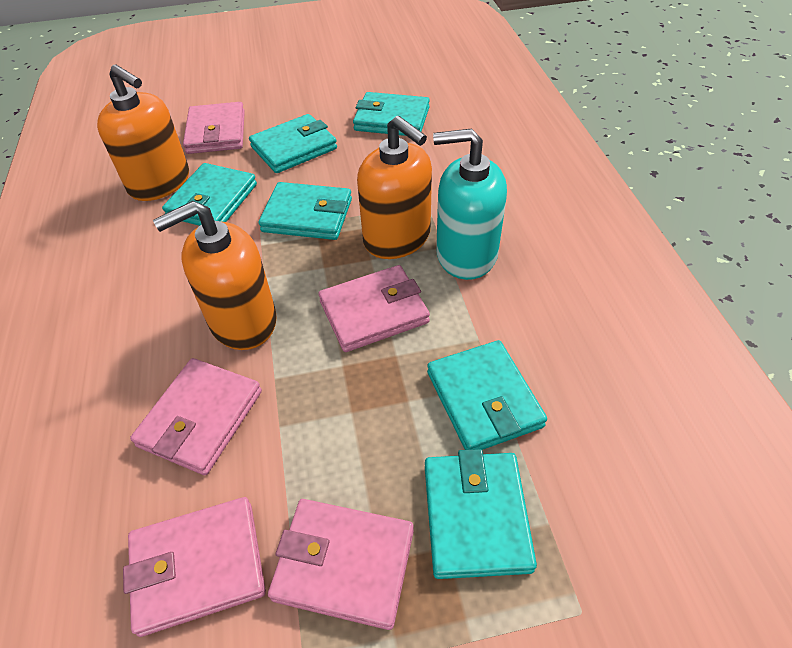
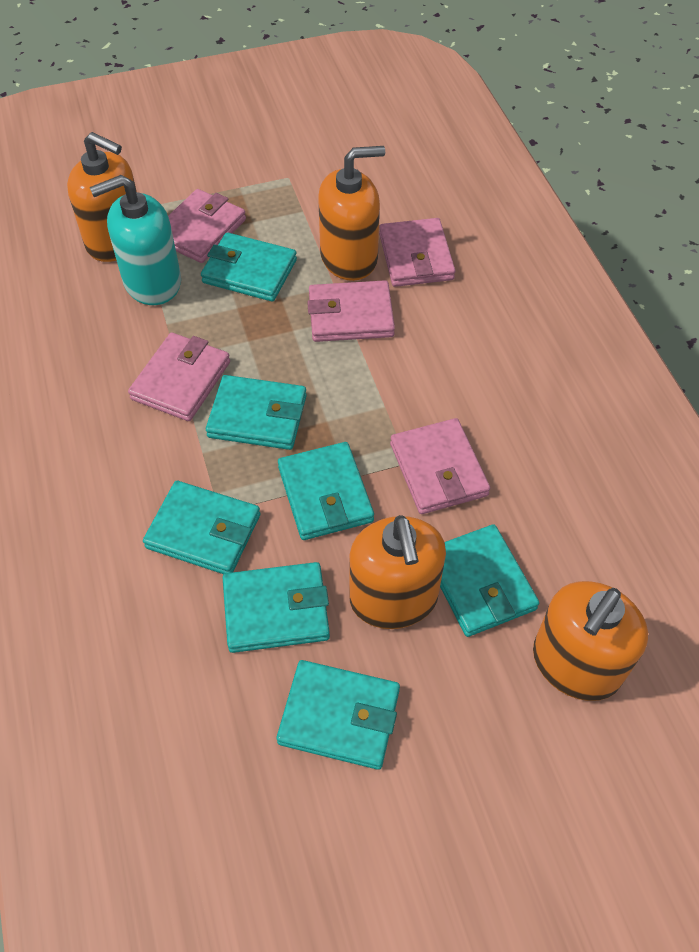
orange soap dispenser: [97,64,189,201] [153,201,277,350] [357,116,432,259] = 3 -> [67,132,137,262] [318,146,385,281] [349,515,446,629] [533,581,648,701] = 4
turquoise wallet: [162,163,257,226] [249,114,337,173] [259,182,352,240] [353,92,430,136] [425,449,537,579] [427,340,547,450] = 6 -> [143,481,261,574] [201,232,297,302] [206,375,307,450] [223,562,330,653] [277,660,400,770] [278,442,374,540] [440,524,539,637] = 7

